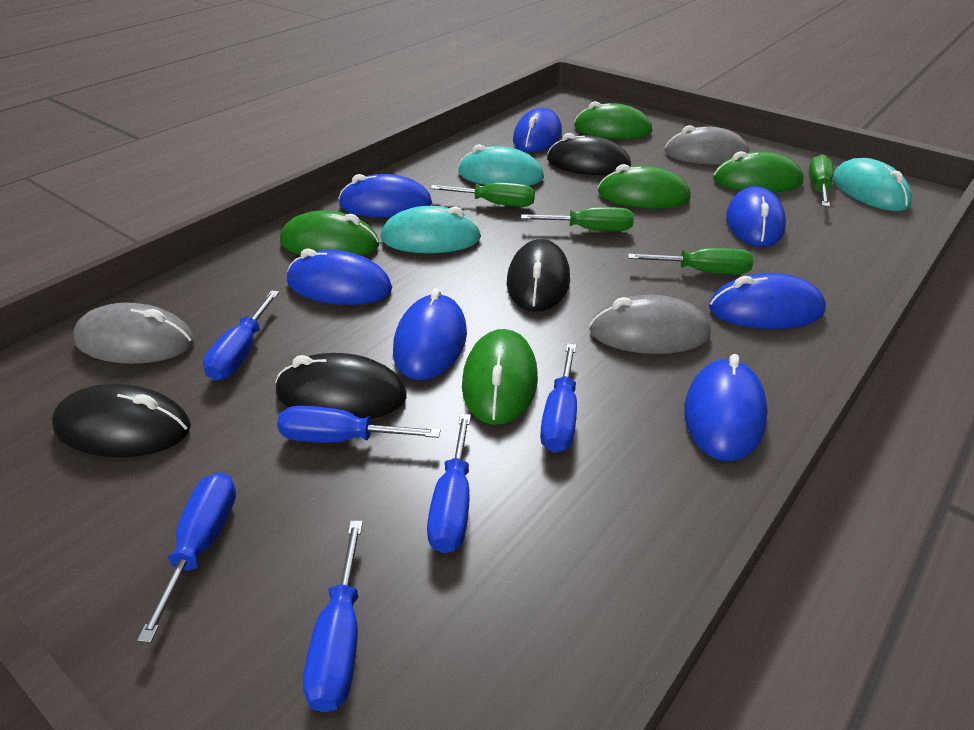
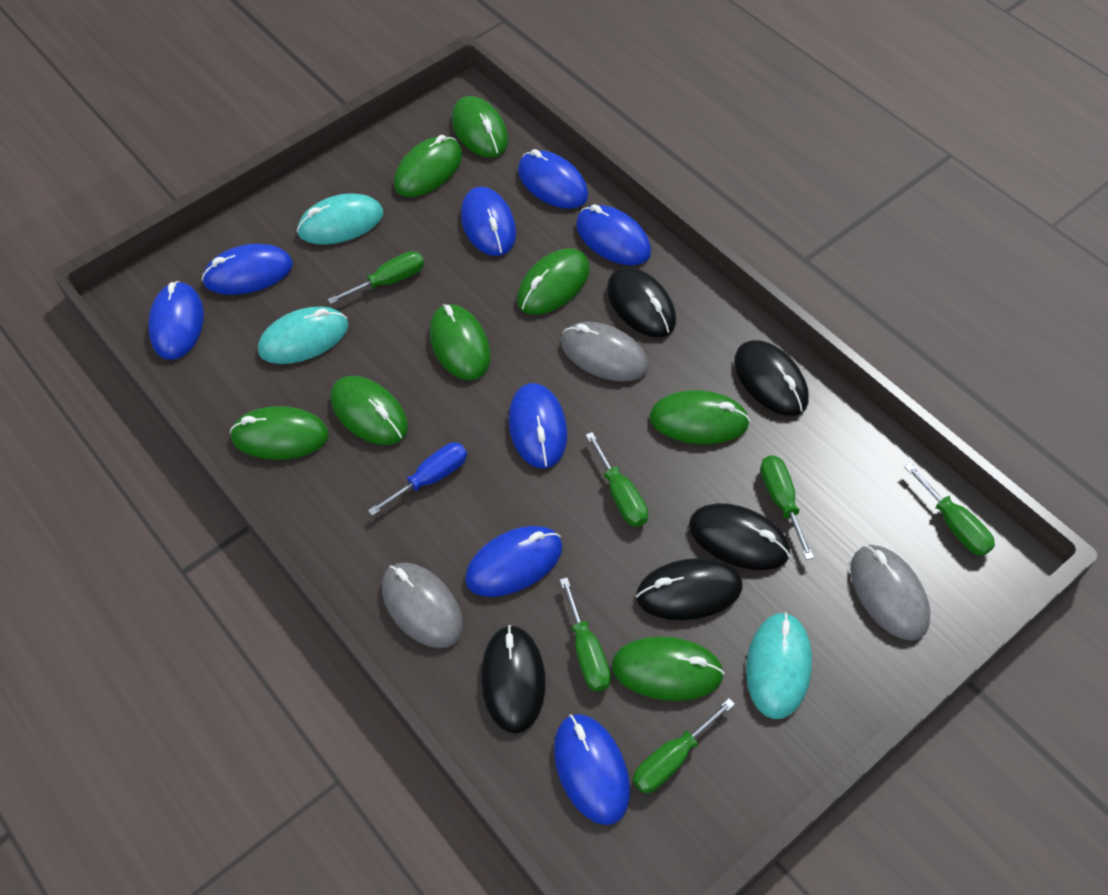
black mouse: [52,384,191,457] [275,353,407,419] [507,239,570,312] [547,133,631,175] = 4 -> [481,625,546,733] [607,267,676,337] [636,558,742,620] [689,503,790,570] [734,340,809,416] = 5
blue mouse: [287,248,392,305] [338,174,432,218] [393,288,467,380] [513,108,562,152] [685,354,768,461] [709,273,826,329] [726,186,786,247] = 7 -> [148,281,204,360] [202,244,293,295] [461,187,516,256] [465,526,563,597] [509,383,567,468] [518,149,588,209] [554,714,630,825] [576,204,651,266] = 8
blue screwdriver: [137,472,236,643] [203,290,279,381] [277,406,441,443] [303,521,363,712] [427,414,471,553] [540,343,577,453] = 6 -> [368,442,467,516] = 1
green mouse: [280,210,379,256] [462,329,538,425] [574,101,652,139] [598,164,691,209] [713,151,803,192] = 5 -> [230,406,329,460] [331,376,408,445] [394,135,463,197] [430,304,491,380] [452,96,508,158] [517,248,590,315] [612,637,725,701] [649,390,750,444] = 8
green screwdriver: [431,183,535,207] [521,207,634,231] [628,248,753,274] [809,154,834,207] = 4 -> [328,251,424,304] [560,577,611,692] [586,432,648,527] [633,698,735,793] [760,455,814,560] [904,463,995,556] = 6

